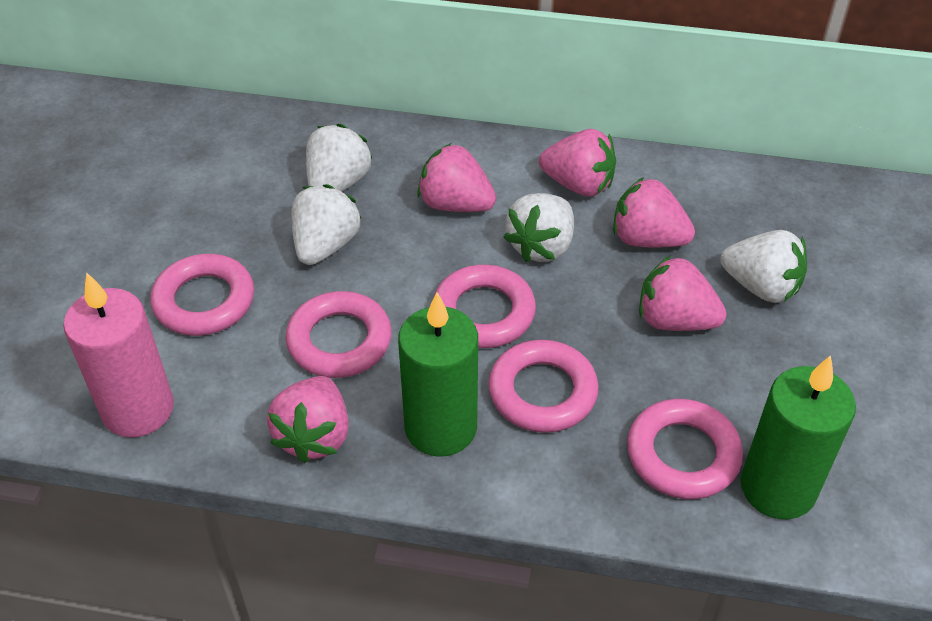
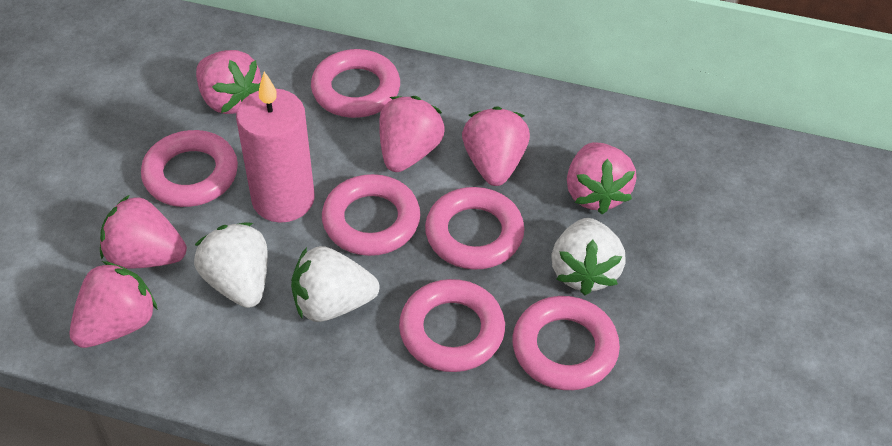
green candle: [398,292,478,456] [741,355,856,519] = 2 -> none = 0
pink ring: [150,254,254,336] [285,291,392,378] [434,265,536,348] [488,340,599,433] [627,399,743,499] = 5 -> [141,130,238,207] [311,49,400,118] [322,174,420,256] [399,279,505,372] [425,187,524,270] [512,296,620,390] = 6
pink strawberry: [267,376,349,463] [417,143,496,212] [539,129,616,197] [613,177,695,248] [639,255,727,331] = 5 -> [69,261,158,348] [100,195,187,269] [196,50,261,114] [379,96,445,172] [462,106,530,186] [567,142,636,214] = 6
white strawberry: [292,184,362,265] [306,124,372,192] [504,193,574,262] [720,230,807,303] = 4 -> [194,222,268,308] [291,246,379,322] [552,218,626,295] = 3

